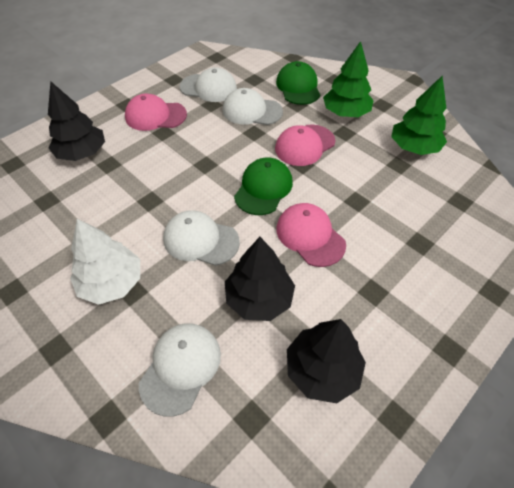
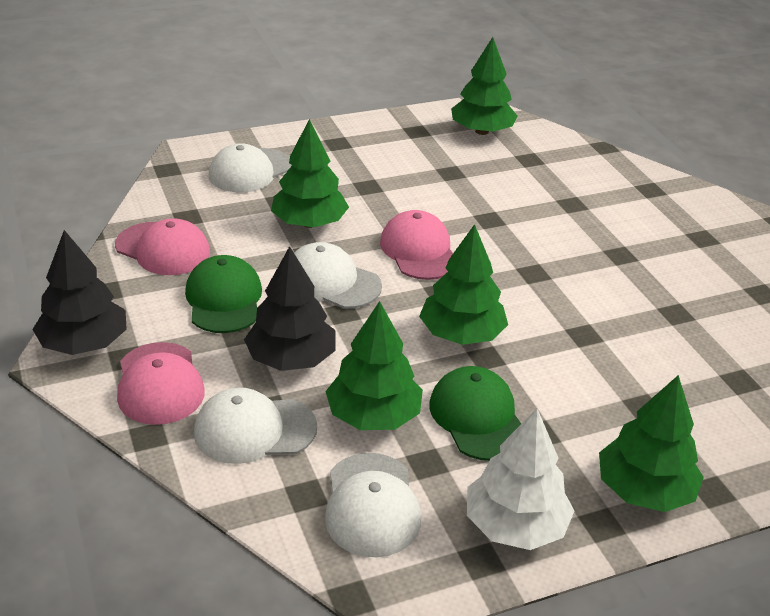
black tree: [48,82,105,161] [225,237,295,321] [287,319,366,403] = 3 -> [32,230,127,355] [244,246,335,371] = 2
green tree: [323,41,374,117] [391,76,447,155] = 2 -> [271,119,349,228] [325,301,423,430] [419,224,508,345] [451,37,518,135] [599,375,704,512] = 5

